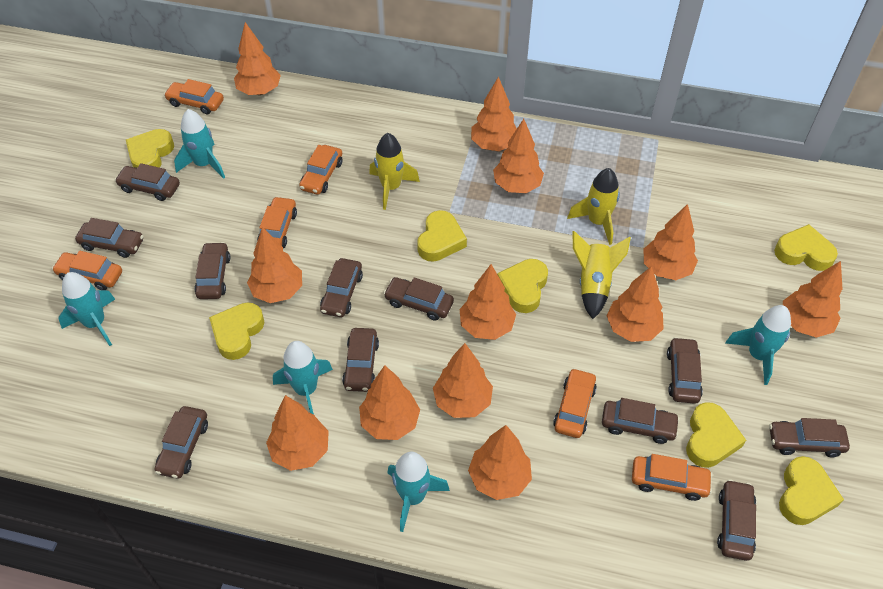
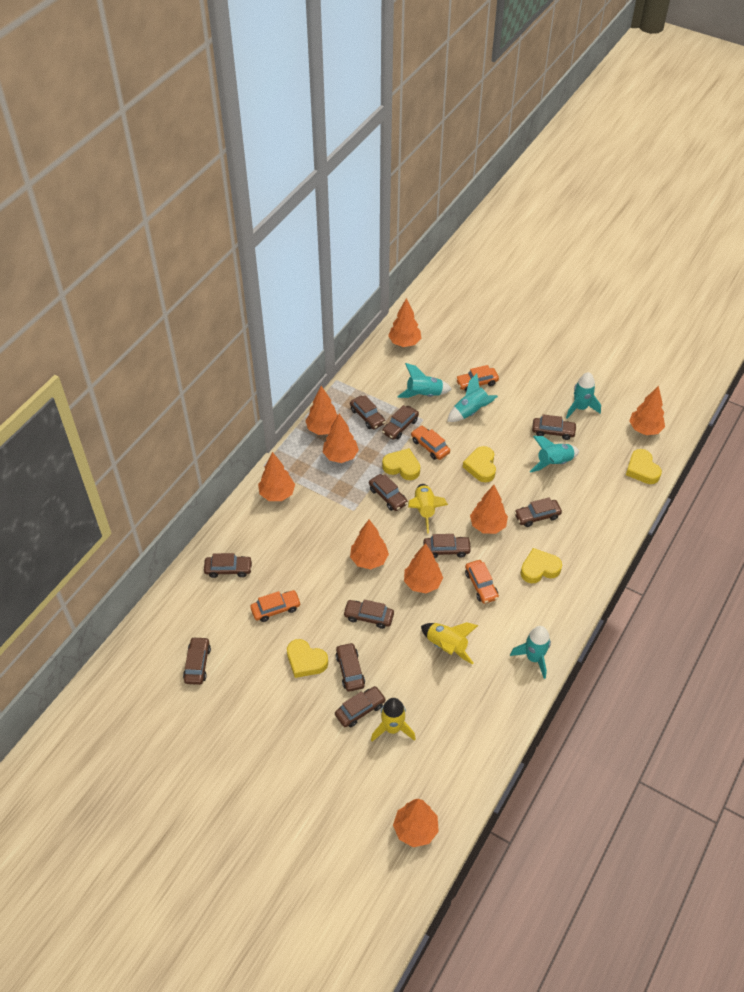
orange car: [52,251,122,290] [164,79,224,114] [257,196,297,248] [299,145,342,195] [553,368,597,438] [632,454,713,501] = 6 -> [250,590,301,622] [411,425,450,460] [456,365,499,391] [465,560,499,604] = 4
orange tree: [234,22,281,95] [247,227,302,303] [266,395,329,471] [359,365,420,440] [433,343,493,418] [460,264,516,340] [468,425,532,500] [471,76,517,151] [493,119,544,193] [606,266,663,342] [644,204,698,280] [783,261,842,338] = 12 -> [258,452,295,501] [305,386,338,435] [323,413,359,463] [350,520,389,569] [388,298,421,347] [393,799,439,847] [404,543,443,593] [470,485,508,534] [629,386,665,435] = 9
yellow heart: [126,129,174,168] [209,302,264,360] [417,210,467,262] [497,259,548,313] [686,402,746,468] [774,224,838,271] [779,456,844,525] = 7 -> [287,639,328,678] [382,448,420,480] [463,446,496,482] [521,548,562,583] [626,449,662,484] = 5

